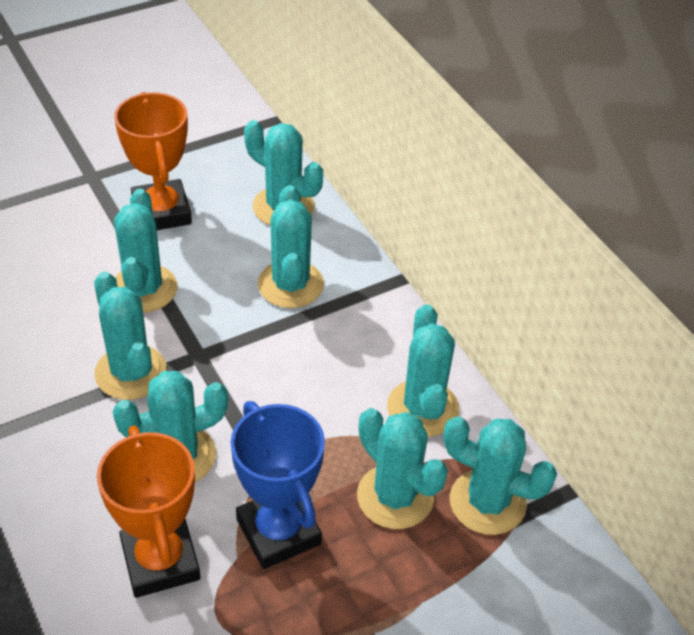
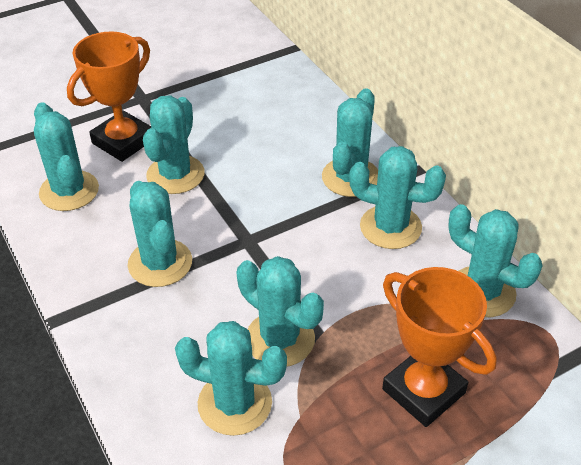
blue trophy: [231,401,325,569] = 1 -> none = 0

